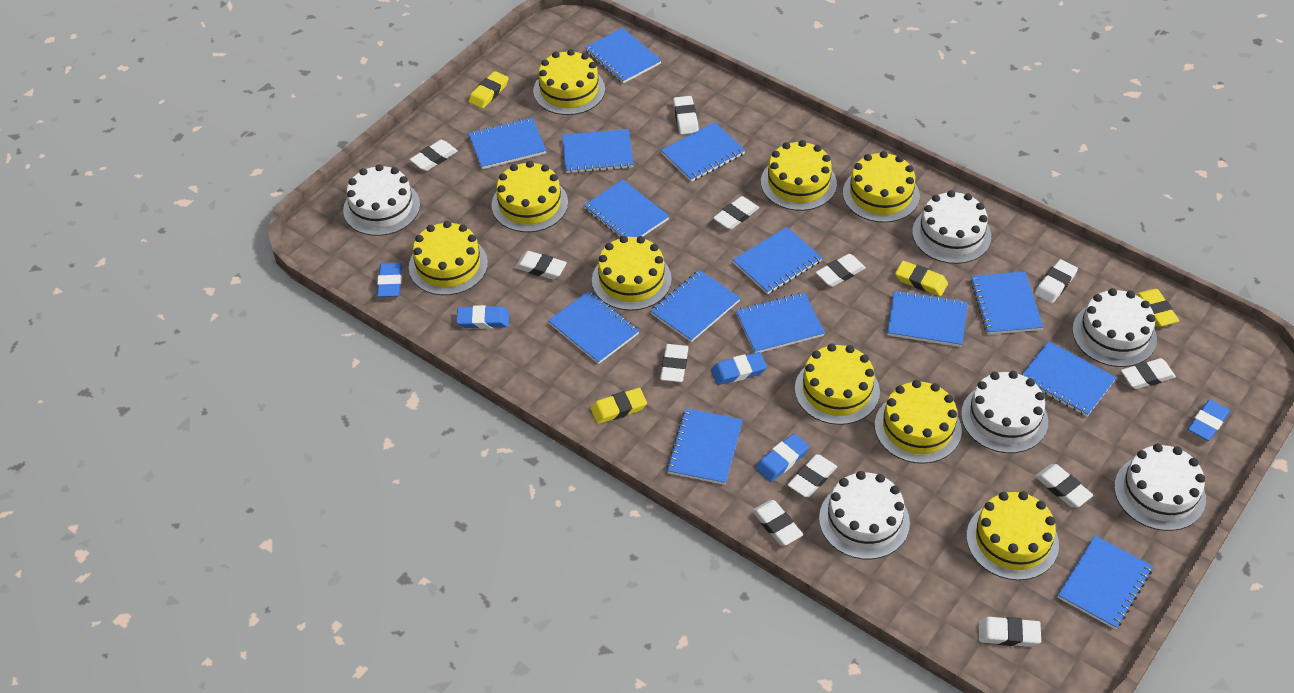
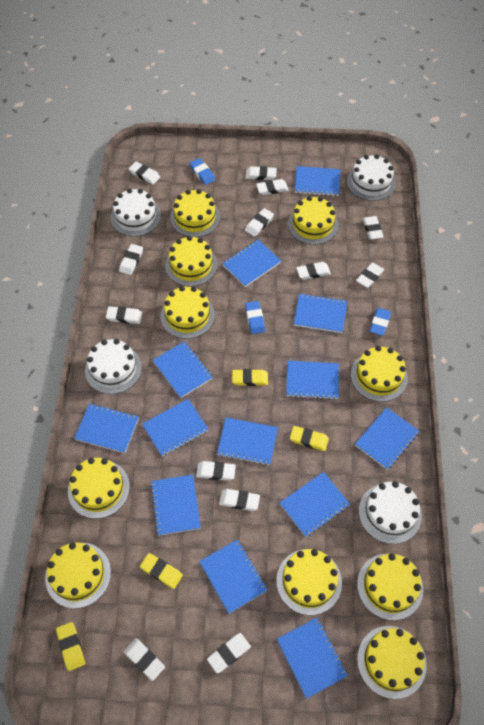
blue eraser: [377,263,402,297] [456,305,509,329] [711,352,767,385] [756,434,809,482] [1188,400,1230,441] = 5 -> [190,158,216,185] [245,301,265,334] [370,308,391,336] = 3
blue notebook: [468,118,547,169] [548,291,639,364] [562,129,634,174] [584,180,669,237] [585,28,662,84] [650,270,740,342] [661,122,745,182] [667,408,743,485] [733,227,822,294] [736,292,825,353] [887,290,968,347] [970,272,1043,334] [1021,341,1116,416] [1058,536,1153,629] = 14 -> [74,404,139,453] [142,399,208,456] [151,475,201,536] [153,341,213,398] [199,539,268,614] [217,417,278,465] [222,240,281,287] [277,618,348,699] [280,472,350,537] [286,361,339,399] [294,294,347,333] [295,166,340,196] [355,407,420,470] = 13
white cake: [343,164,420,236] [819,471,910,559] [912,190,991,264] [961,371,1048,453] [1072,288,1157,367] [1114,443,1206,531] = 6 -> [85,339,142,394] [111,189,161,237] [347,154,396,201] [359,481,422,544] = 4
white eraser: [410,140,458,171] [515,251,567,280] [660,344,689,382] [673,96,699,135] [713,196,759,230] [752,500,803,546] [787,454,837,497] [816,254,866,287] [978,617,1041,647] [1035,259,1078,304] [1035,464,1093,508] [1121,358,1176,389] = 12 -> [106,306,142,324] [119,244,143,275] [124,638,165,681] [129,162,160,185] [196,461,236,481] [207,633,251,674] [219,489,260,511] [245,208,274,237] [246,166,277,180] [256,179,288,195] [296,262,331,280] [356,263,384,288] [362,216,384,239] = 13
yellow cake: [409,221,488,295] [492,161,568,232] [533,49,605,115] [592,236,672,311] [761,140,837,211] [795,344,880,425] [843,151,920,223] [875,380,962,464] [967,491,1059,580] = 9 -> [45,542,111,608] [68,458,130,519] [160,286,215,339] [165,236,217,287] [170,189,220,237] [276,549,342,615] [288,196,338,245] [351,346,408,402] [357,553,423,621] [357,626,427,699] = 10

